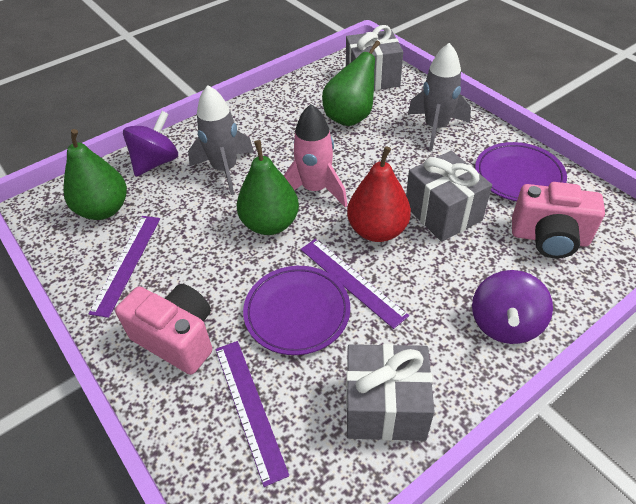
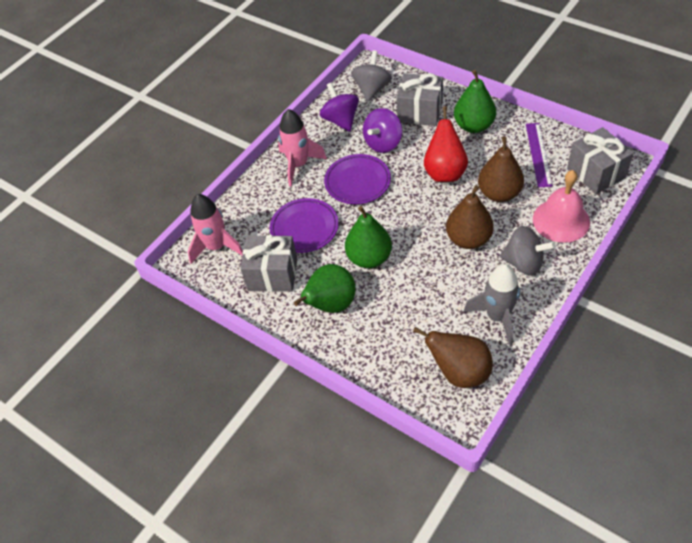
brown pear: none = 0 -> [413,327,493,388] [446,185,494,249] [478,136,524,202] = 3
grey rocket: [188,85,254,195] [408,43,471,151] = 2 -> [464,264,520,345] = 1
grey spinning top: none = 0 -> [351,50,392,102] [500,226,556,276] = 2
pink bell: none = 0 -> [533,170,590,243] = 1
pink camera: [115,284,212,375] [512,182,605,259] = 2 -> none = 0
pink rocket: [284,104,347,208] = 1 -> [188,194,243,264] [278,109,327,186] = 2
purple ruler: [88,216,160,318] [215,341,289,487] [300,239,409,329] = 3 -> [526,123,553,187] = 1

